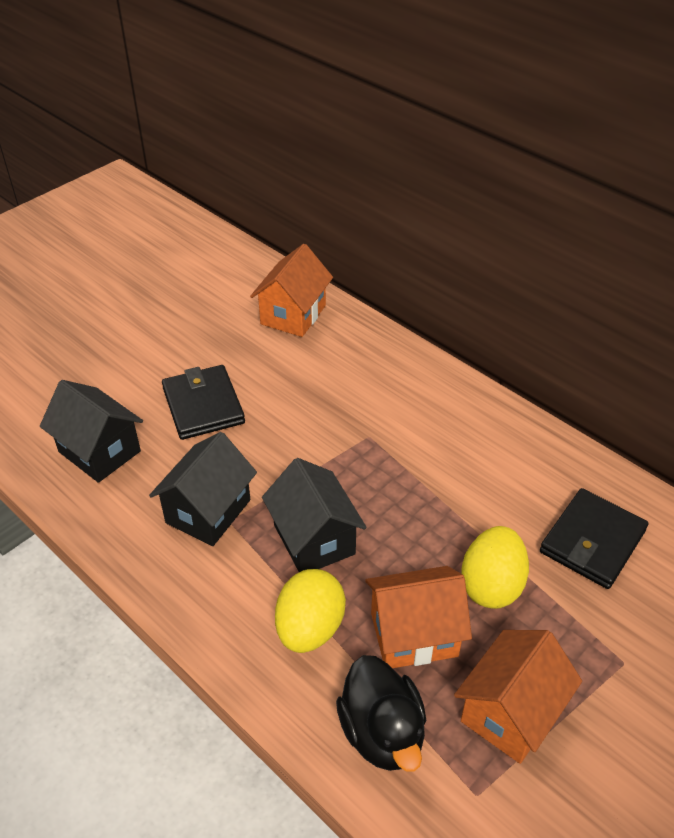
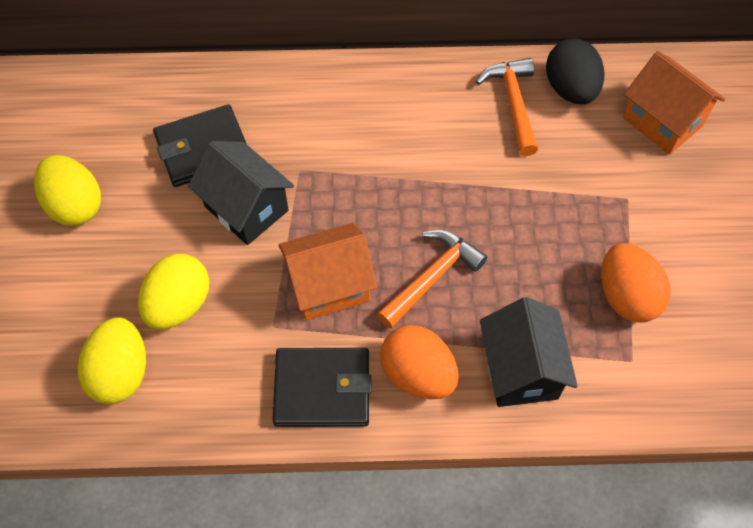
black duck: [336,655,426,771] = 1 -> none = 0
black egg: none = 0 -> [546,39,604,104] = 1
black house: [40,380,143,483] [149,432,257,546] [262,458,367,572] = 3 -> [188,141,294,245] [480,297,578,407] = 2
orange egg: none = 0 -> [380,325,459,399] [601,243,671,322] = 2
orange hammer: none = 0 -> [377,230,487,329] [476,58,538,156] = 2
orange house: [250,244,333,337] [365,566,472,668] [454,630,582,764] = 3 -> [279,223,377,321] [623,51,725,155] = 2
yellow egg: [275,569,346,653] [461,526,529,609] = 2 -> [34,155,101,226] [78,317,146,404] [138,254,209,330] = 3

